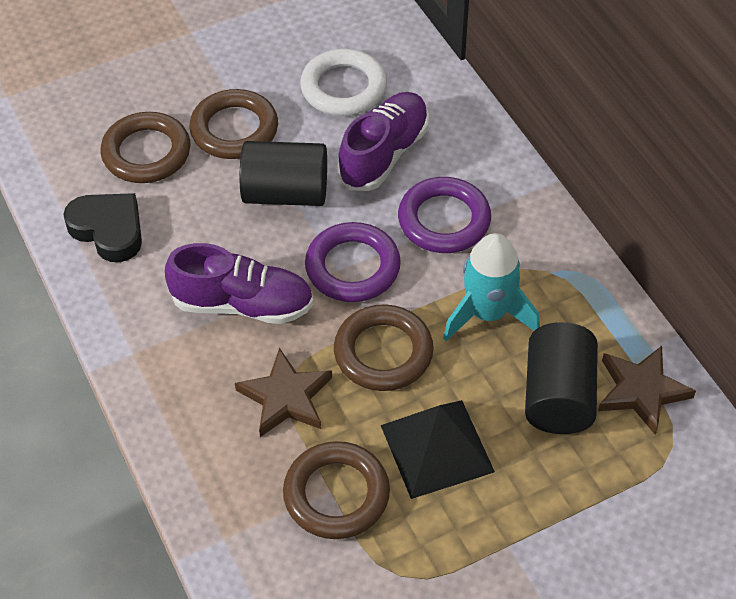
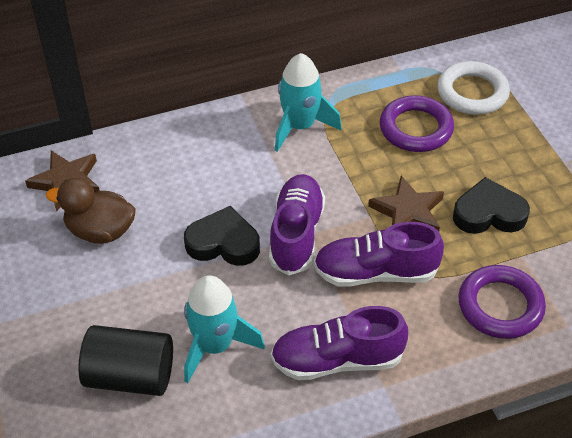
black cylinder: [240,141,327,206] [525,322,598,434] = 2 -> [78,325,173,396] = 1
black heart: [63,193,142,262] = 1 -> [184,206,260,266] [453,177,530,234] = 2
black pyramid: [381,400,495,499] = 1 -> none = 0
brown duck: none = 0 -> [46,178,136,244] = 1
brown ring: [101,112,191,183] [190,89,278,159] [283,441,390,539] [334,304,434,391] = 4 -> none = 0
purple shoe: [165,243,314,324] [337,92,429,191] = 2 -> [269,174,325,276] [271,306,408,380] [314,222,444,287] = 3
turquoise rocket: [443,233,540,341] = 1 -> [184,275,265,383] [275,53,342,152] = 2

